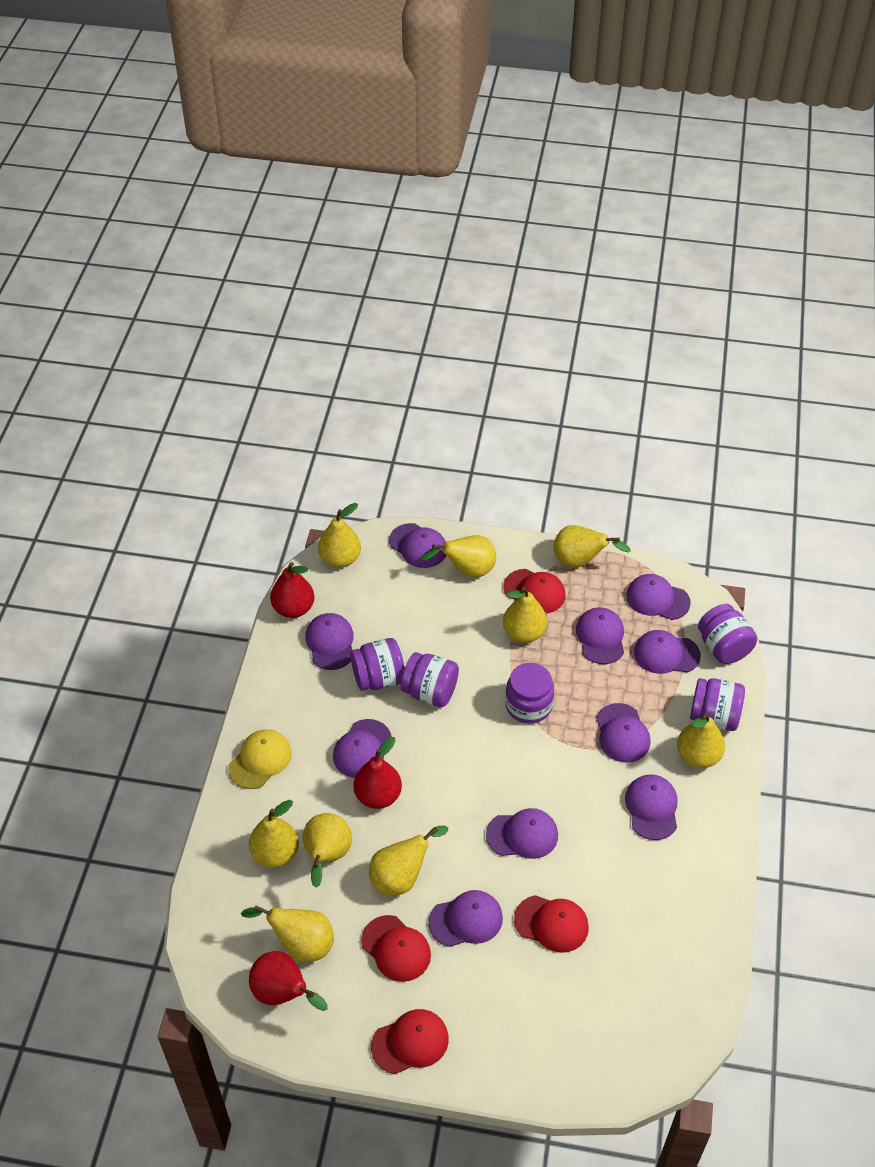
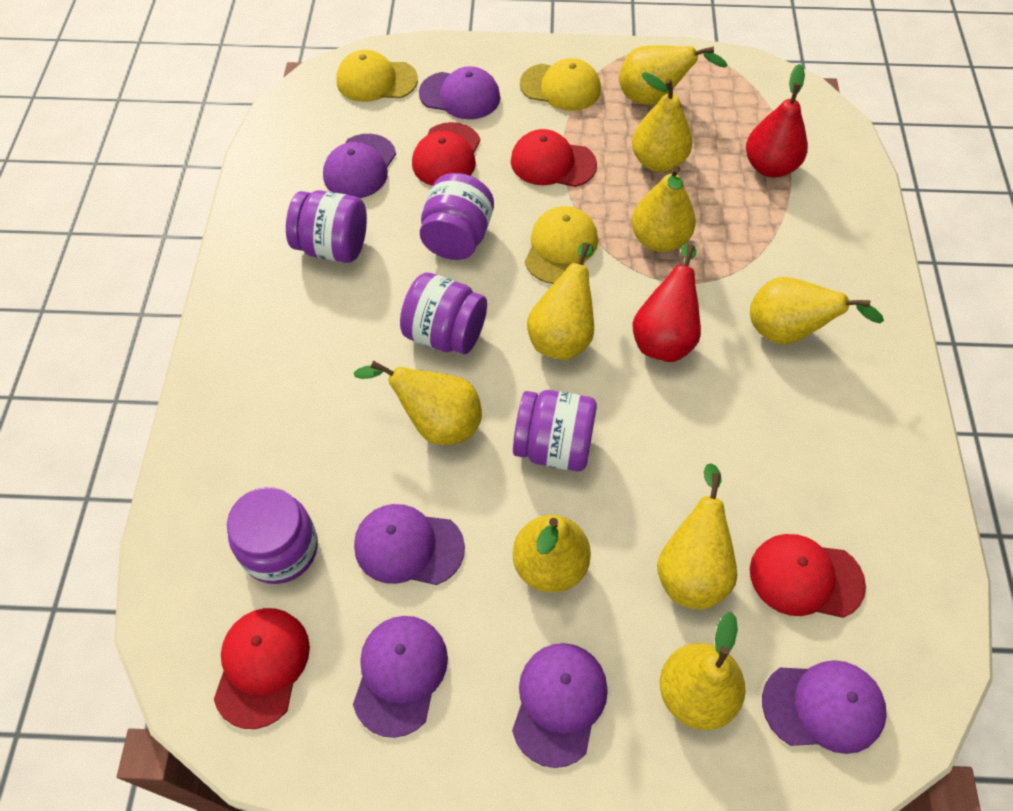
purple cap: [305,613,354,670] [333,719,391,778] [389,523,446,568] [428,890,503,947] [486,808,558,859] [576,607,624,664] [596,703,650,763] [625,774,677,840] [626,574,691,620] [634,630,701,674] = 10 -> [323,134,396,198] [353,616,448,738] [354,504,465,585] [419,66,500,119] [512,643,608,768] [762,660,887,754] = 6
red pear: [249,951,328,1011] [270,562,315,618] [354,737,402,809] = 3 -> [632,244,701,362] [746,64,808,178] = 2
yellow cap: [228,729,292,789] = 1 -> [337,50,418,102] [520,58,601,111] [525,206,598,284] = 3

